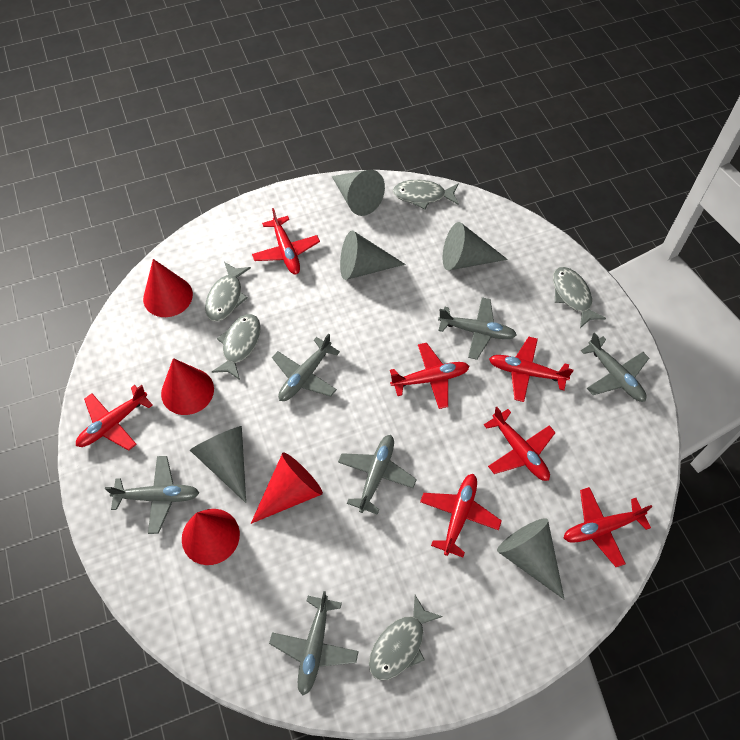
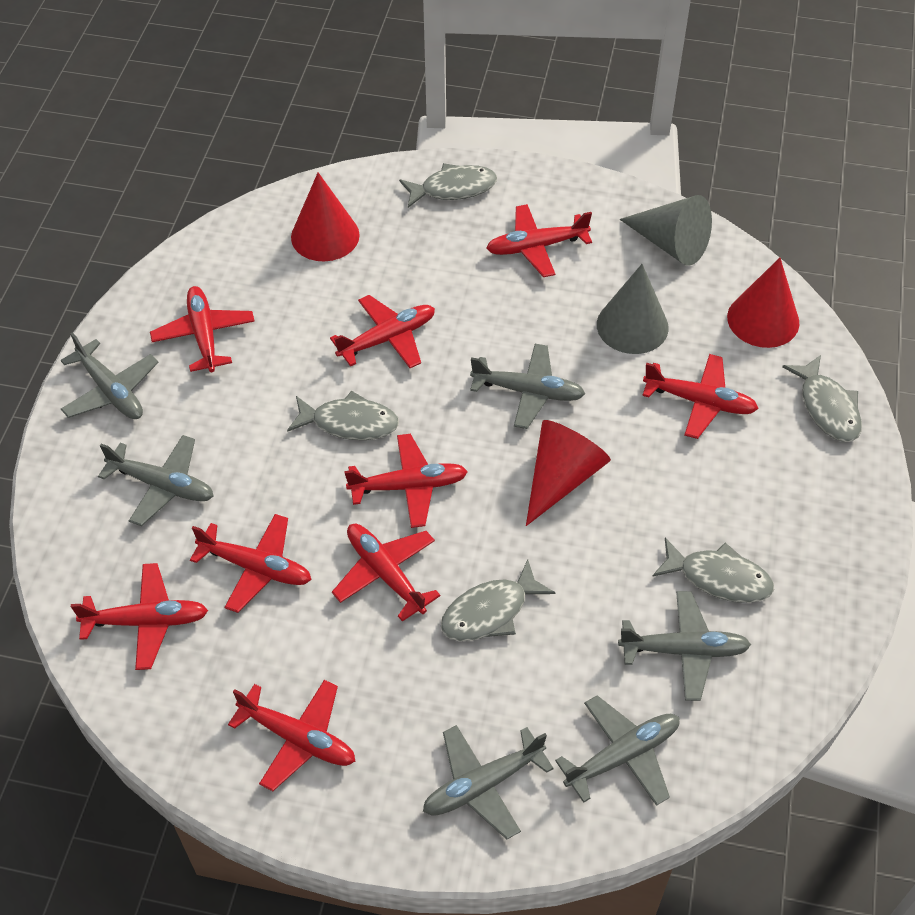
grey cone: [190,426,246,503] [332,170,385,216] [340,231,405,280] [443,222,508,270] [497,518,565,600] = 5 -> [597,264,669,354] [620,195,712,266] = 2
red cone: [143,259,193,317] [161,358,214,415] [182,509,240,565] [251,453,323,524] = 4 -> [291,172,360,261] [526,420,611,526] [727,258,799,348] = 3
red plane: [76,385,153,451] [252,208,320,275] [390,343,470,409] [420,474,502,557] [484,407,556,481] [489,337,573,402] [564,487,652,567] = 7 -> [71,563,208,670] [150,286,255,372] [190,514,312,613] [228,680,355,791] [330,295,435,368] [332,524,440,622] [344,434,468,528] [486,204,592,277] [642,354,759,439] = 9

